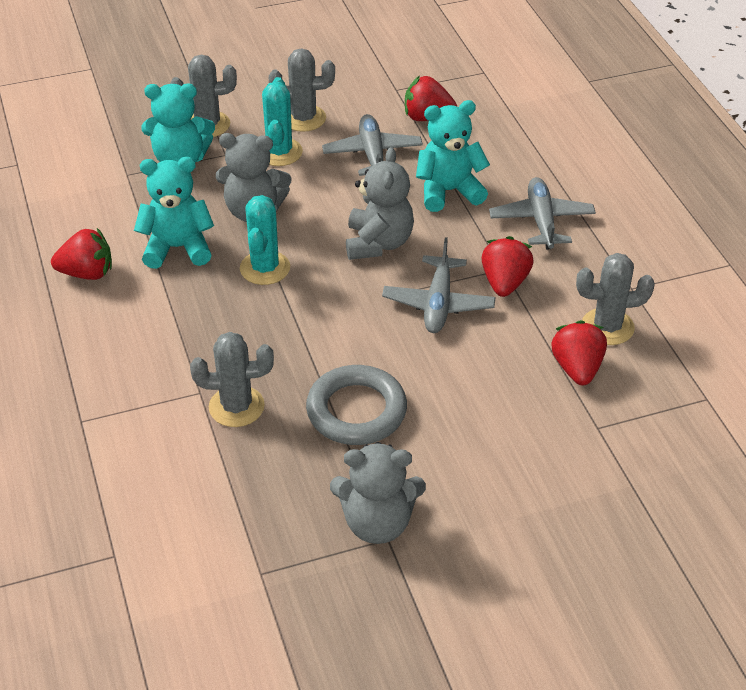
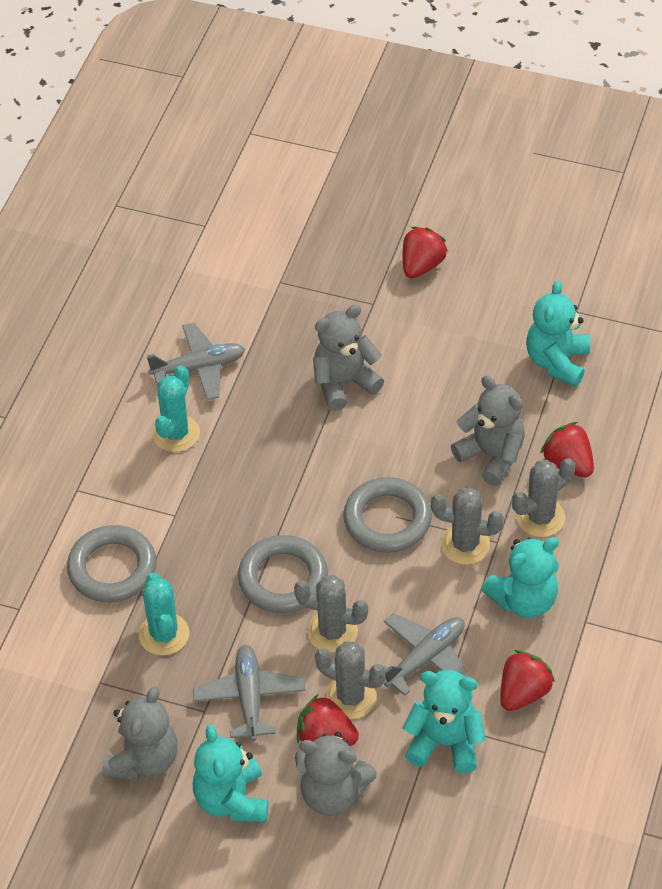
grey ring: [306,365,407,445] = 1 -> [67,525,156,602] [238,535,328,613] [343,477,432,553] = 3
grey teddy bear: [216,133,291,222] [330,442,426,544] [346,147,414,260] = 3 -> [102,686,178,780] [295,732,377,816] [313,305,384,411] [451,376,525,486] = 4
turquoise teddy bear: [134,157,214,269] [141,84,215,163] [416,100,490,212] = 3 -> [193,725,268,822] [403,670,486,773] [481,537,559,618] [526,280,590,387] = 4

